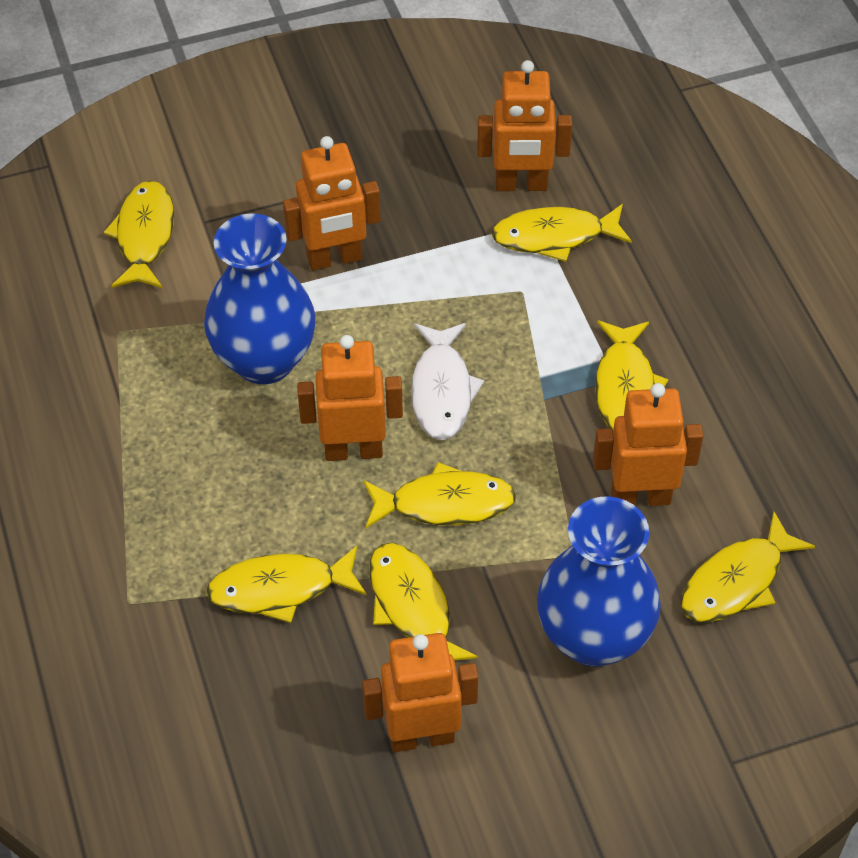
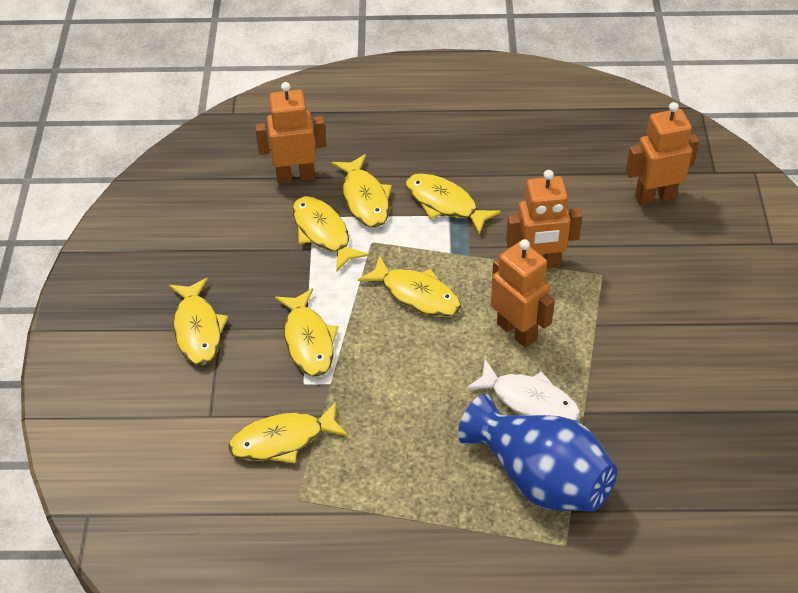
blue vase: [204,214,316,384] [537,496,661,667] = 2 -> [458,394,617,512] = 1
orange robot: [283,136,381,271] [297,335,403,461] [362,633,478,752] [477,60,572,191] [593,383,703,506] = 5 -> [255,82,327,184] [491,239,555,348] [506,170,583,269] [626,102,699,206] = 4

